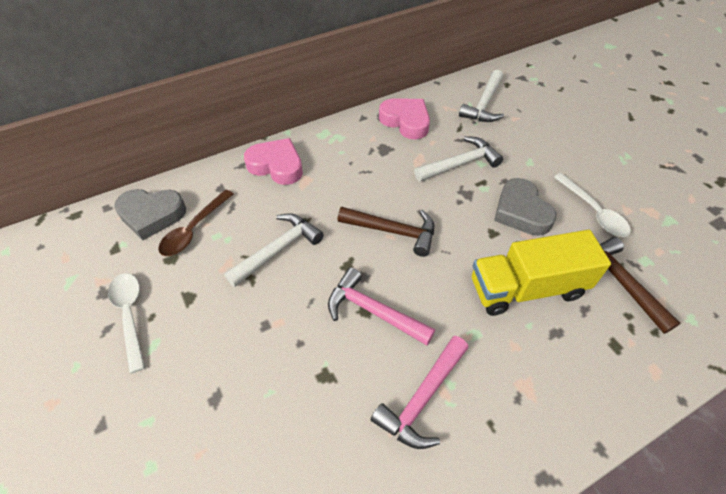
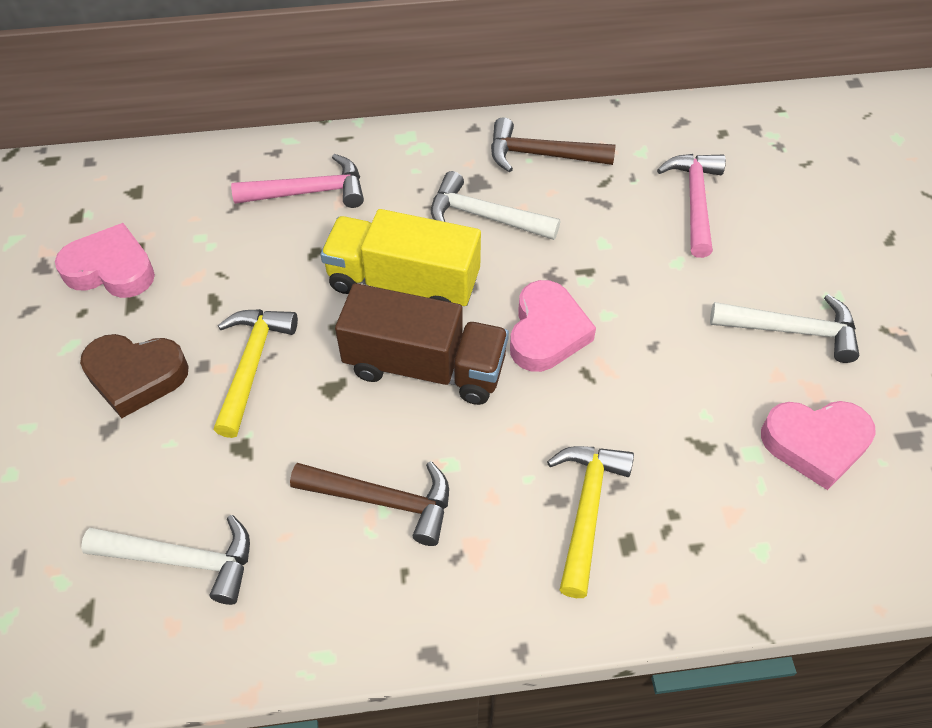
brown heart: none = 0 -> [80,334,189,418] = 1
brown spoon: [158,189,233,256] = 1 -> none = 0
brown truck: none = 0 -> [335,283,509,405] = 1
grey heart: [114,189,186,240] [494,178,557,236] = 2 -> none = 0
pink heart: [244,138,303,185] [379,98,430,140] = 2 -> [55,223,155,298] [510,280,596,372] [761,401,876,490] = 3
white spoon: [108,273,145,374] [554,173,631,237] = 2 -> none = 0
yellow hammer: none = 0 -> [214,309,298,438] [547,446,634,598] = 2

